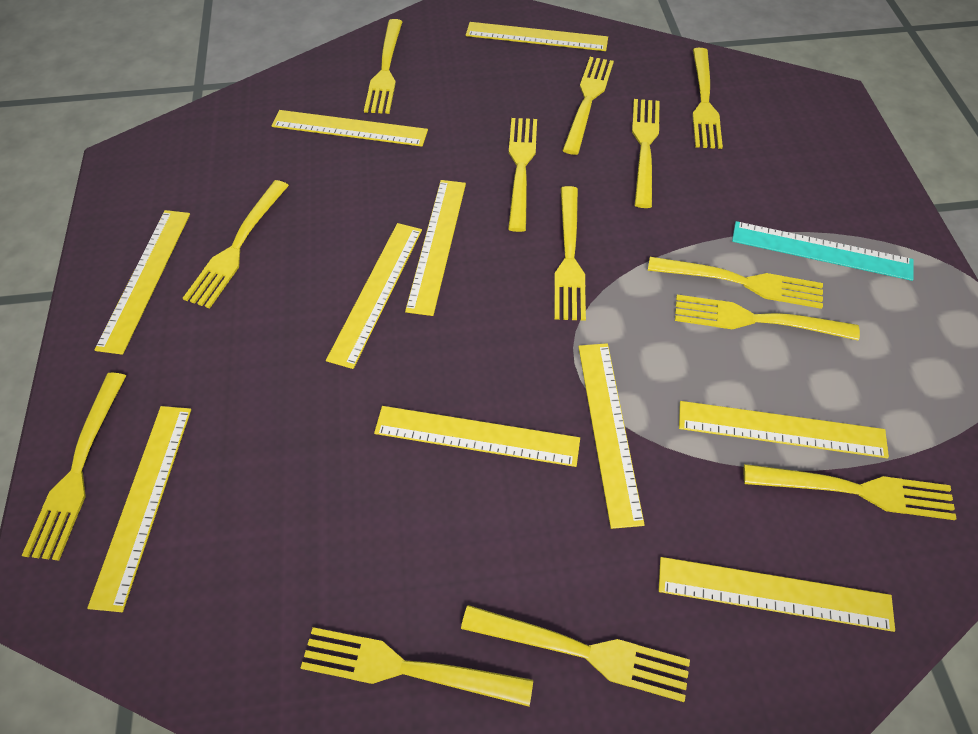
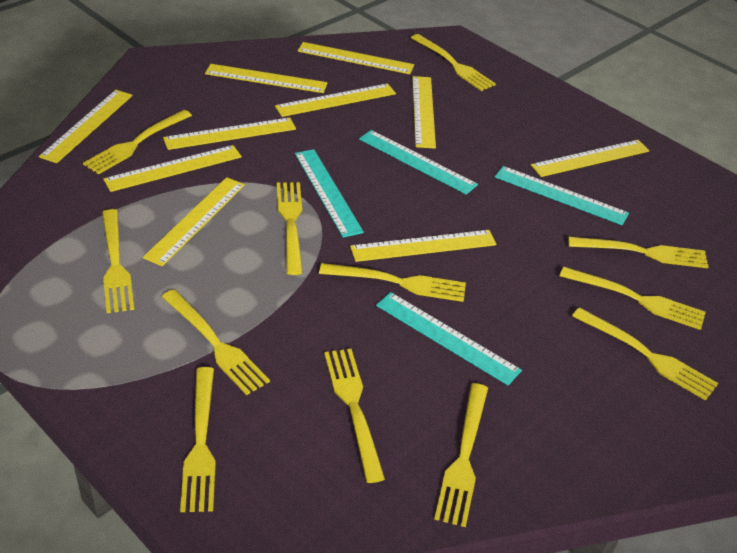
turquoise ruler: [732,221,914,281] = 1 -> [295,149,364,237] [359,130,478,195] [376,292,522,385] [495,166,629,225] = 4
yellow fork: [22,373,126,560] [183,180,289,309] [301,627,533,706] [364,19,403,114] [461,605,690,702] [508,118,537,232] [554,186,586,321] [562,57,614,155] [632,99,660,208] [648,257,823,309] [675,295,860,341] [692,48,723,149] [744,464,957,520] = 13 -> [83,110,192,174] [102,209,134,313] [162,289,270,395] [180,367,216,512] [277,182,303,275] [319,263,466,302] [324,349,385,483] [411,34,496,91] [434,383,488,527] [560,266,706,330] [568,237,709,268] [572,308,718,401] = 12

